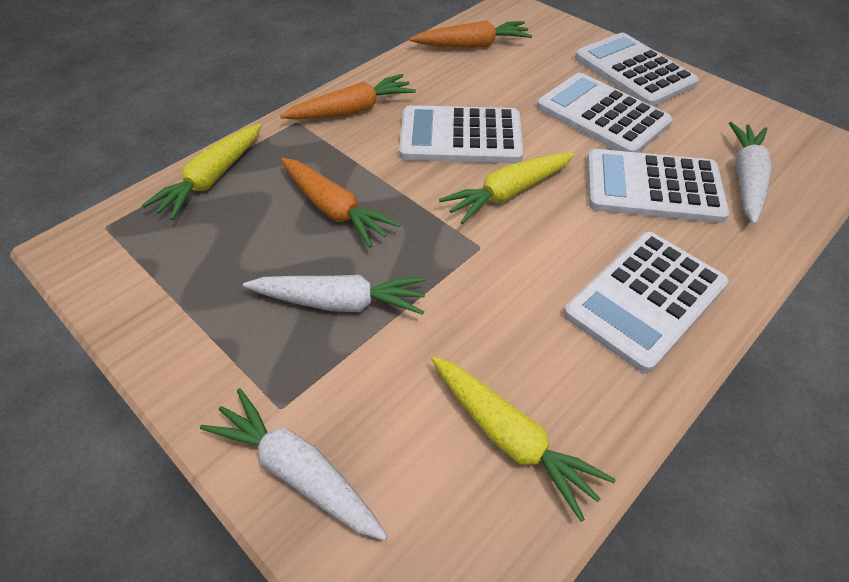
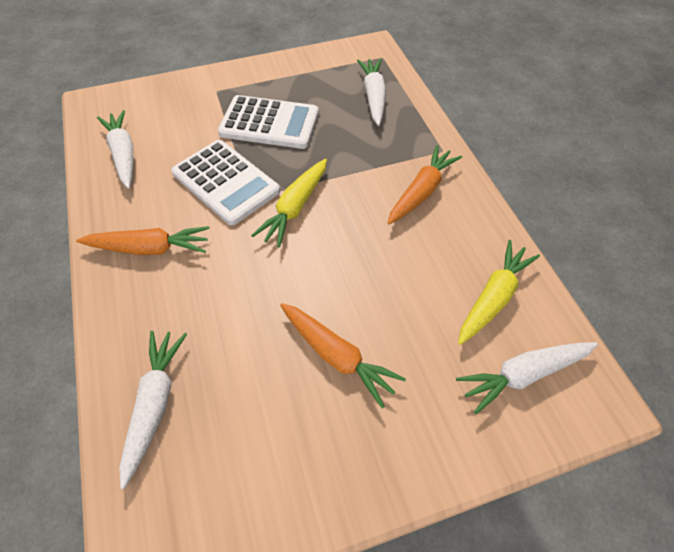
white calculator: [399,105,523,163] [537,73,673,153] [564,232,729,373] [575,33,699,107] [587,149,729,223] = 5 -> [171,140,280,225] [218,95,319,149] = 2
white carrot: [200,388,388,541] [243,275,427,315] [729,122,772,225] = 3 -> [97,110,133,189] [119,331,187,489] [357,58,386,126] [456,342,598,414] = 4
yellow carrot: [142,124,262,220] [431,357,616,522] [439,153,575,224] = 3 -> [251,159,327,248] [458,240,540,345] = 2

